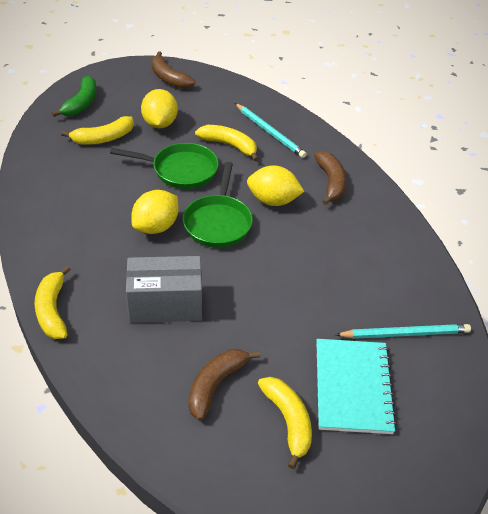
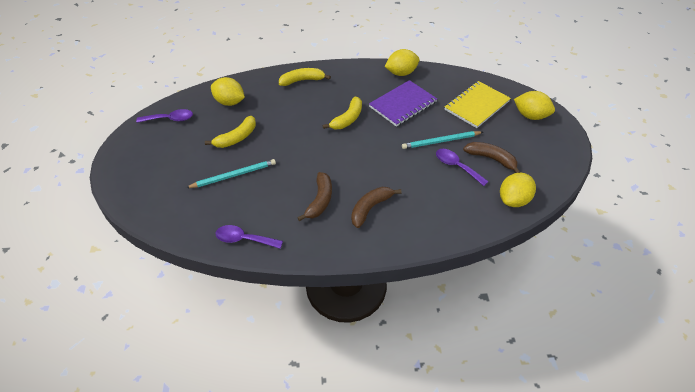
green banana: [52,76,97,117] = 1 -> none = 0
green pan: [110,143,219,189] [183,162,253,248] = 2 -> none = 0
grey box: [126,256,202,323] = 1 -> none = 0
purple notebook: none = 0 -> [369,80,437,127] = 1
purple spoon: none = 0 -> [136,109,193,123] [216,225,283,249] [436,149,489,186] = 3
turquoise notebook: [317,339,397,434] = 1 -> none = 0
yellow banana: [35,265,70,339] [61,116,134,145] [195,125,259,161] [258,377,312,469] = 4 -> [205,116,256,148] [279,68,331,86] [323,97,362,129] = 3
yellow lemon: [131,190,178,234] [141,89,178,128] [247,165,304,206] = 3 -> [211,77,245,106] [385,49,420,76] [500,173,536,207] [514,91,555,120] = 4
yellow notebook: none = 0 -> [444,81,511,128] = 1

